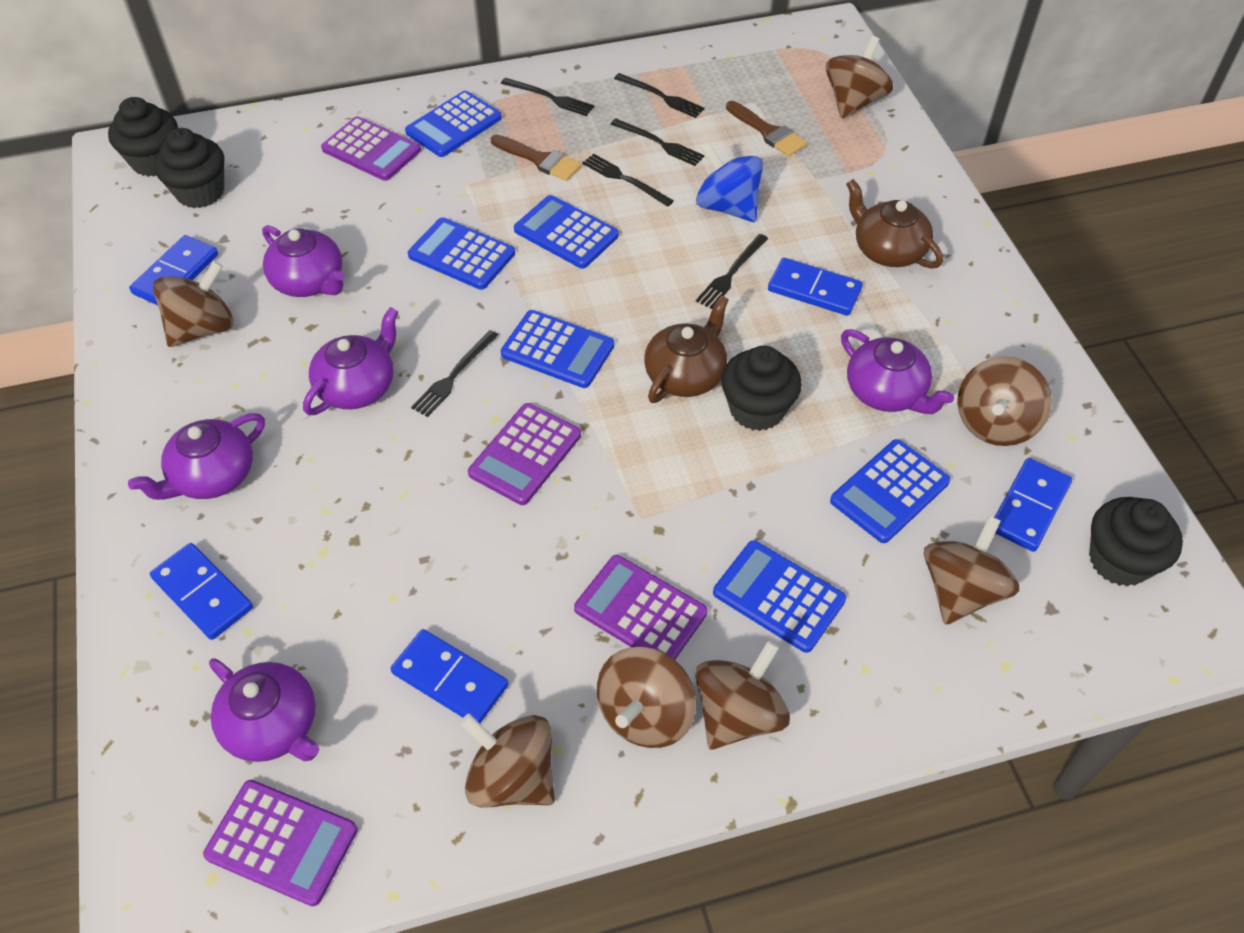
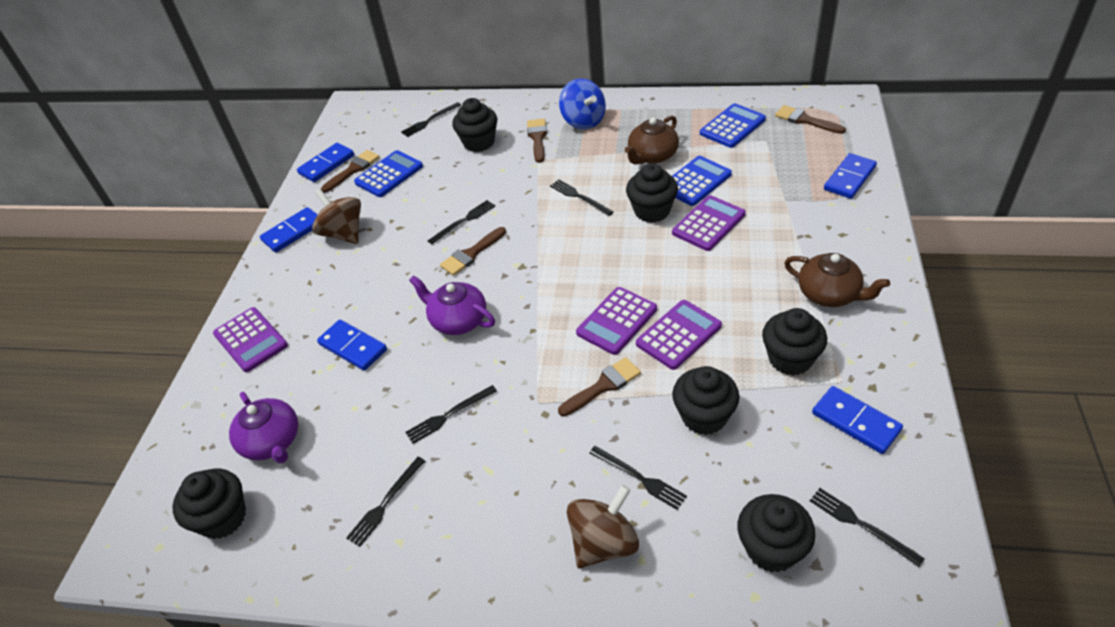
black cupcake: [108,97,178,177] [154,128,224,208] [721,346,802,431] [1089,497,1183,586] = 4 -> [173,468,246,539] [452,98,497,152] [626,163,678,223] [672,366,740,435] [738,494,815,573] [762,308,827,375] = 6
black fork: [411,330,499,417] [501,78,595,116] [582,154,674,207] [611,119,705,166] [614,73,705,118] [696,234,768,309] = 6 -> [346,457,425,547] [401,102,461,137] [405,385,497,444] [428,200,495,244] [550,179,613,216] [589,446,687,510] [810,488,925,567] = 7
blue calculator: [405,91,502,157] [408,217,515,290] [501,310,614,388] [514,195,619,269] [713,540,846,653] [830,439,950,543] = 6 -> [354,150,423,197] [672,156,732,206] [700,103,766,148] = 3
brown brush: [491,134,581,181] [726,101,807,157] = 2 -> [321,150,380,193] [440,227,506,276] [527,119,547,163] [558,357,641,416] [775,105,846,134] = 5
brown spinning top: [153,261,234,347] [460,714,555,808] [597,647,696,748] [695,641,790,750] [826,36,893,118] [924,516,1019,625] [957,357,1052,446] = 7 -> [312,189,361,244] [567,485,639,569] = 2
purple teapot: [128,413,265,500] [209,658,319,762] [262,225,344,297] [303,307,398,415] [841,329,954,414] = 5 -> [229,392,298,463] [409,275,495,335] = 2

